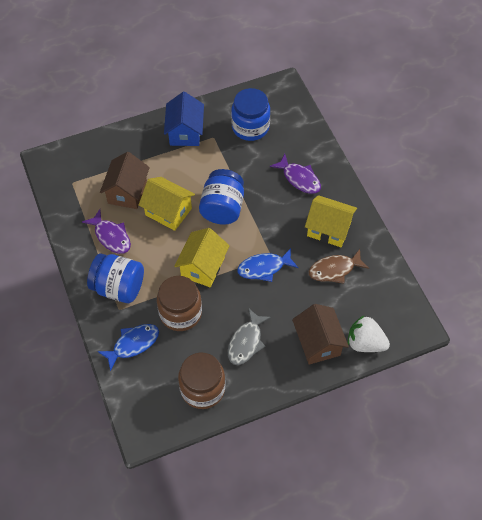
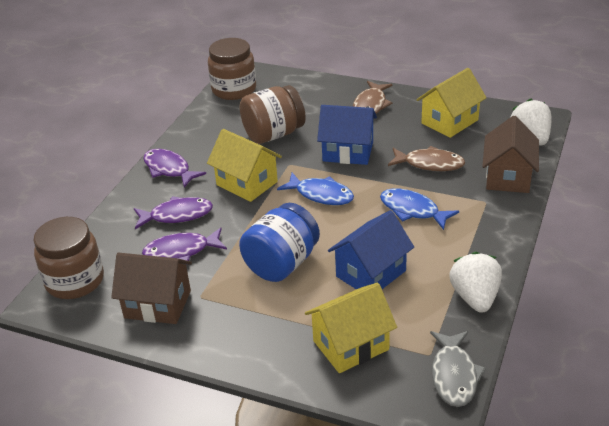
blue house: [164,92,204,146] = 1 -> [317,105,377,165] [328,210,414,289] = 2
blue jar: [87,254,144,303] [199,169,244,225] [231,88,270,141] = 3 -> [239,203,320,282] = 1
brown fish: [309,249,369,283] = 1 -> [353,81,392,114] [388,146,465,171] = 2
brown jar: [157,276,202,331] [178,353,226,409] = 2 -> [33,217,104,299] [208,38,256,100] [240,85,306,144] = 3
purple fish: [82,209,131,254] [270,154,321,194] = 2 -> [134,196,213,229] [142,228,227,261] [143,149,206,188] = 3
white strawberry: [348,316,390,352] = 1 -> [449,252,502,313] [511,99,551,145] = 2

